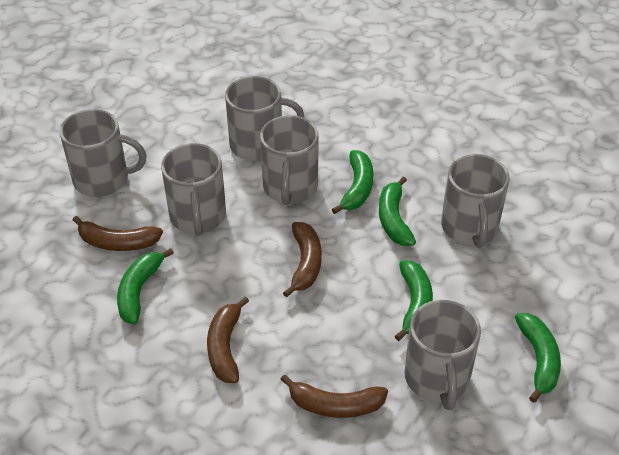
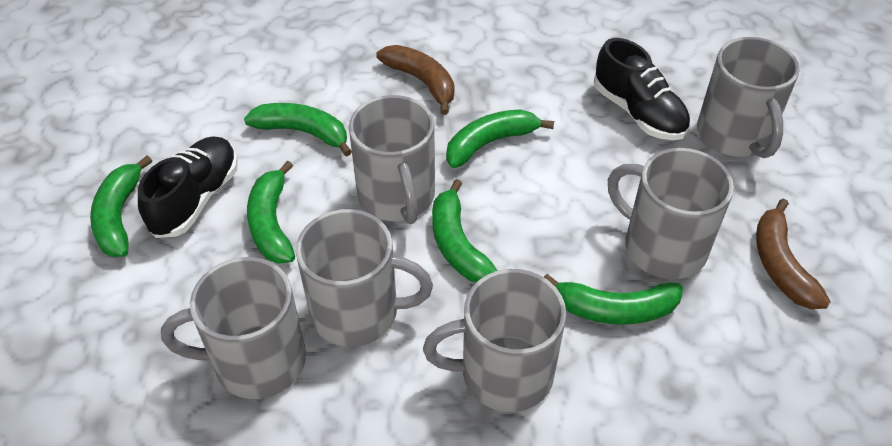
black shoe: none = 0 -> [138,136,238,238] [594,38,690,140] = 2
brown banana: [73,216,163,251] [207,297,249,383] [280,374,388,418] [283,222,322,297] = 4 -> [376,45,454,115] [756,199,831,309] = 2
green banana: [117,248,174,324] [332,150,373,214] [379,176,416,246] [395,260,433,341] [515,313,561,403] = 5 -> [90,156,152,257] [244,103,352,157] [247,161,295,264] [432,179,498,282] [446,109,554,168] [544,274,683,325] = 6

